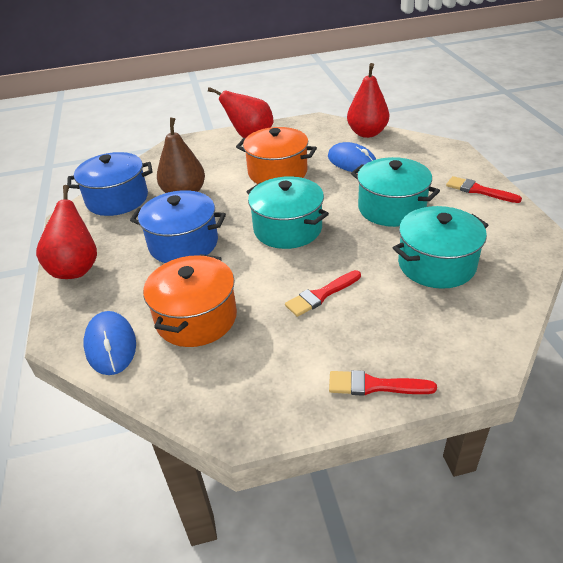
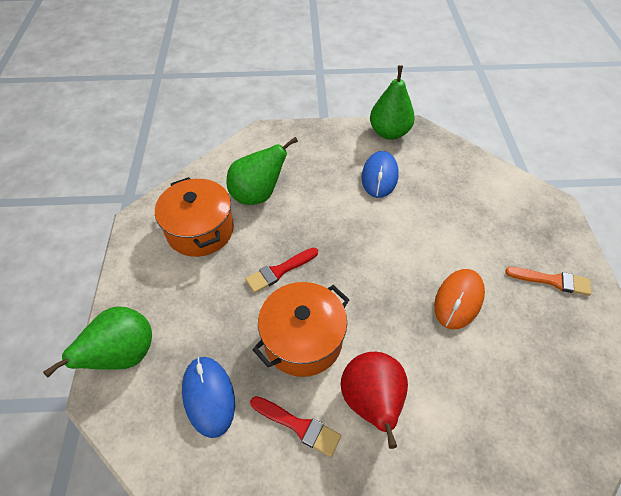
blue pot: [67,152,152,216] [130,190,226,263] = 2 -> none = 0
brown pear: [157,118,205,193] = 1 -> none = 0
green pear: none = 0 -> [43,306,152,378] [227,137,298,205] [370,65,415,140] = 3
orange brush: none = 0 -> [505,267,591,296] = 1
orange mouse: none = 0 -> [434,269,485,329] = 1
red brush: [285,270,361,317] [329,370,437,396] [446,176,522,203] = 3 -> [245,248,318,293] [250,396,341,457] = 2
red pear: [36,185,97,279] [208,87,274,138] [347,63,389,138] = 3 -> [341,351,408,449] = 1
turquoise pot: [247,176,329,249] [351,157,440,227] [393,206,488,289] = 3 -> none = 0

